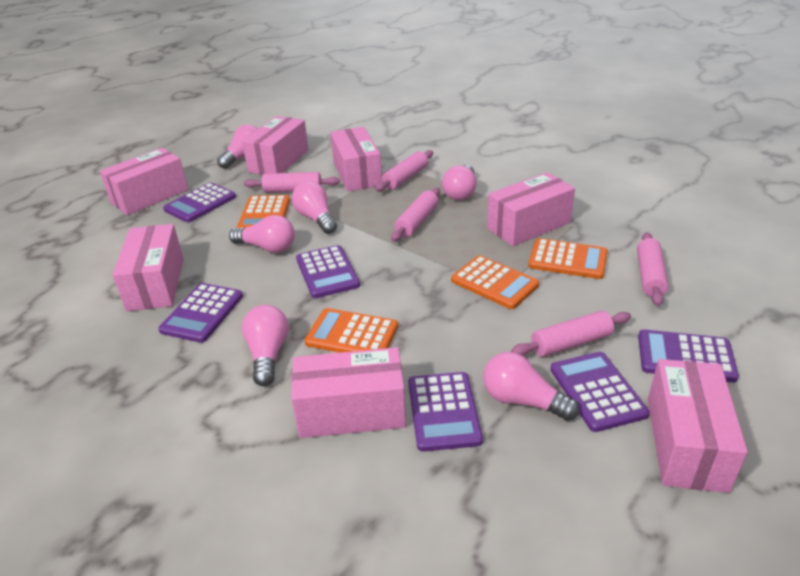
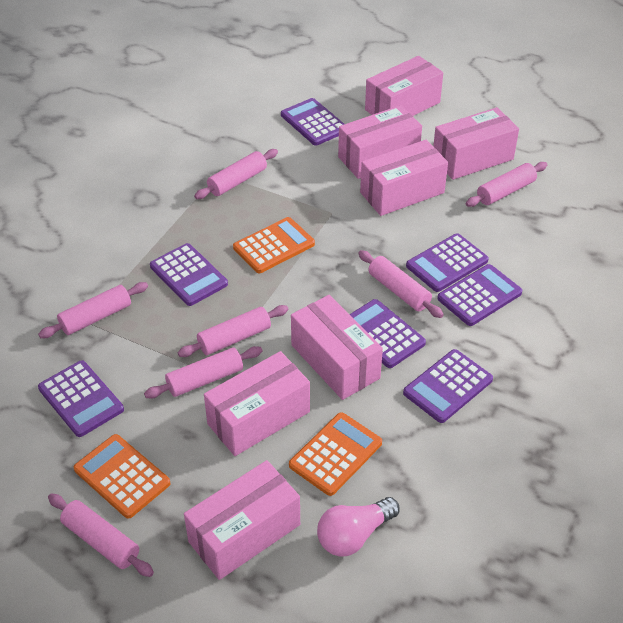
orange calculator: [237,195,290,228] [305,308,398,353] [451,255,539,309] [528,238,608,279] = 4 -> [74,434,171,519] [233,217,315,273] [289,413,382,496] = 3
pink light bulb: [217,124,258,169] [229,215,295,253] [242,305,289,386] [292,181,337,234] [442,165,477,200] [483,352,579,421] = 6 -> [317,497,400,557] = 1
pink rolling pin: [244,172,340,193] [375,150,433,192] [391,188,440,242] [511,311,631,357] [637,232,669,306] = 5 -> [38,282,148,338] [48,493,154,577] [144,346,263,399] [178,305,289,357] [194,149,278,199] [358,250,444,318] [466,162,547,207] = 7
purple calculator: [158,283,243,343] [163,182,236,222] [296,245,360,298] [408,372,483,452] [550,352,649,432] [638,329,739,383] = 6 -> [38,360,124,437] [150,243,228,306] [281,98,344,146] [349,299,426,368] [403,349,493,423] [406,233,489,292] [437,264,522,326] = 7

